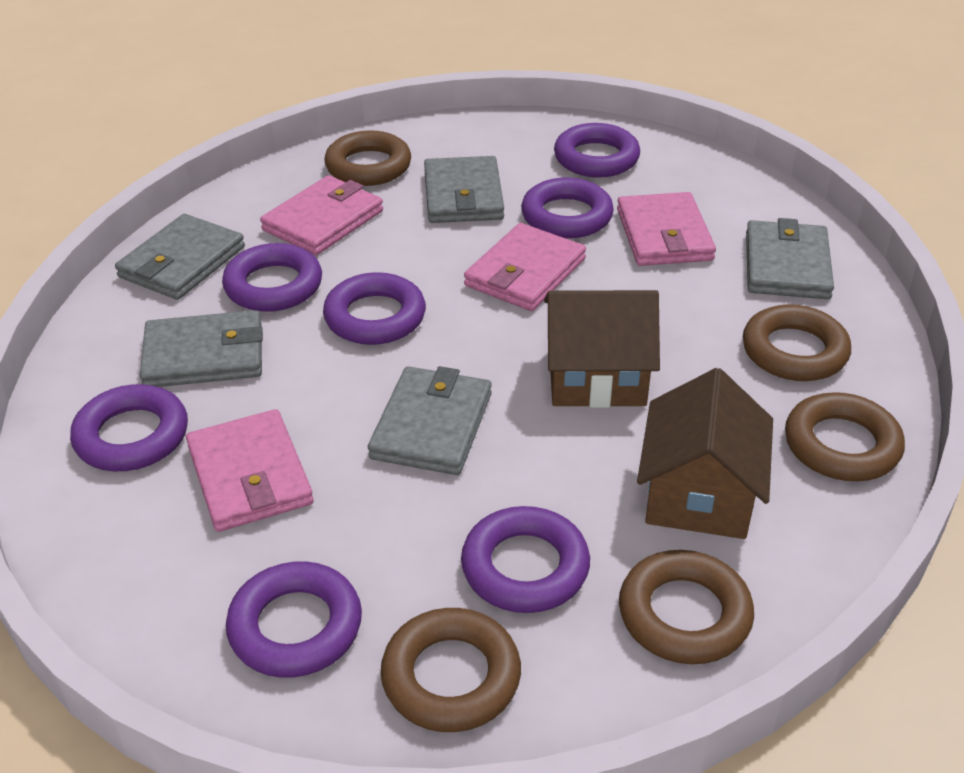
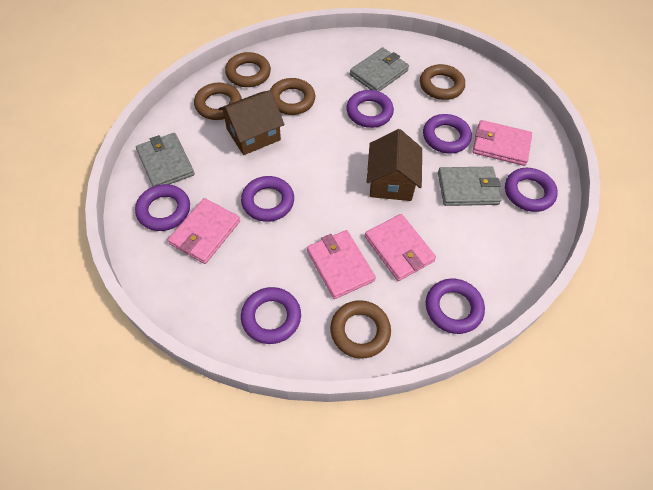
grey wallet: [115,214,245,300] [140,310,263,387] [368,366,492,475] [424,156,504,223] [746,218,834,299] = 5 -> [136,133,195,187] [350,47,409,91] [438,166,502,206] = 3

